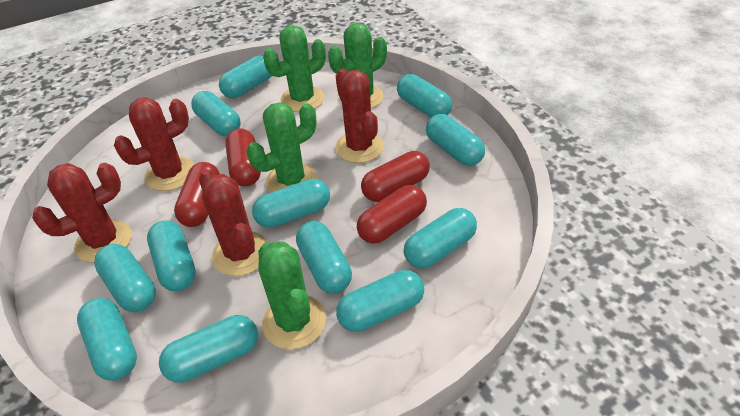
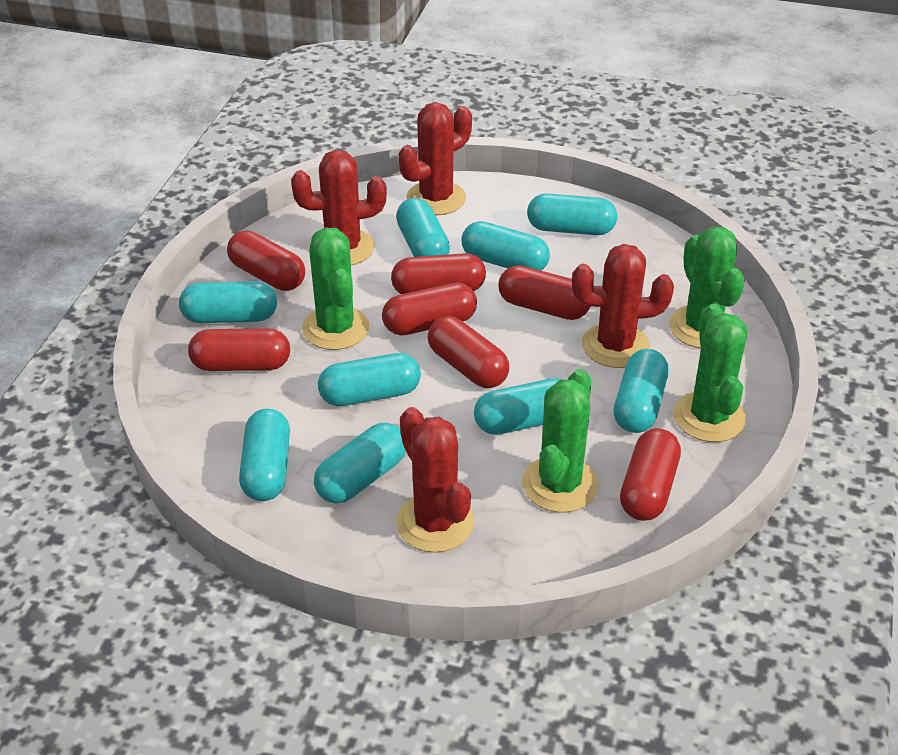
red capsule: [174,162,220,227] [225,128,261,187] [357,185,427,244] [361,151,430,202] = 4 -> [188,328,290,371] [227,230,305,291] [382,282,477,335] [391,253,486,294] [428,316,509,388] [498,265,591,320] [620,428,681,521] = 7
turquoise capsule: [77,298,137,381] [94,244,156,312] [147,220,196,291] [159,315,258,383] [191,91,241,136] [219,55,272,98] [252,179,330,228] [296,221,352,293] [336,270,424,332] [397,74,452,117] [404,208,477,269] [426,114,485,166] = 12 -> [179,281,277,323] [239,409,290,501] [314,423,406,504] [318,353,421,406] [396,198,450,257] [462,221,550,271] [474,378,563,435] [527,193,617,235] [614,349,669,433] = 9

